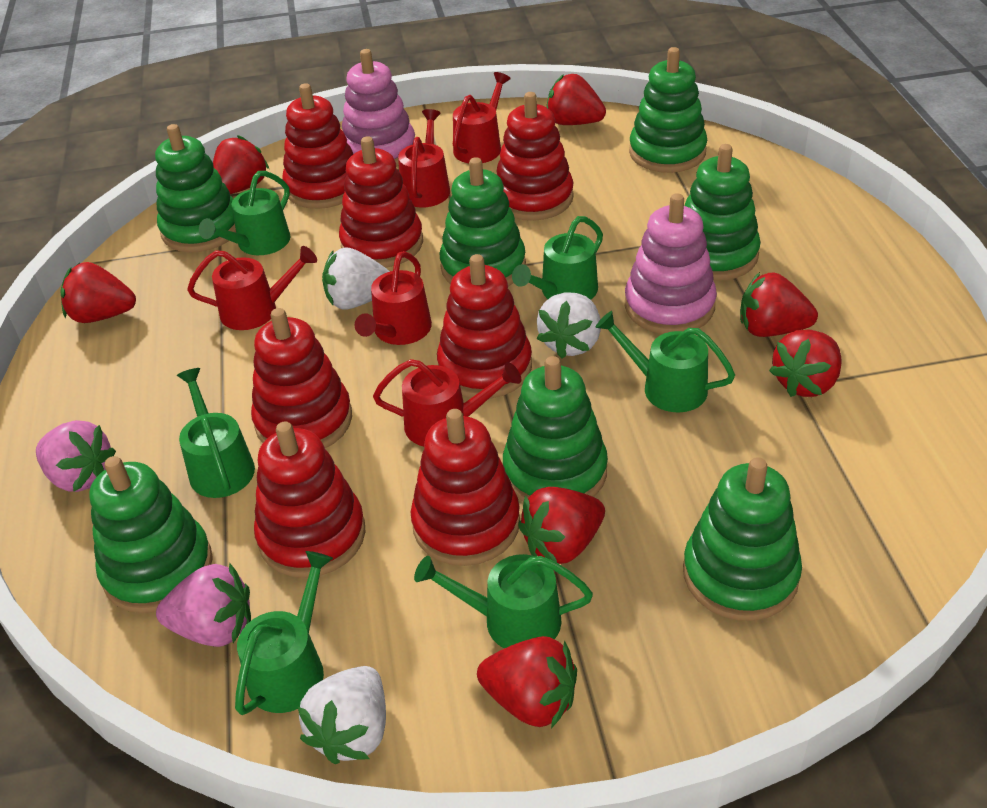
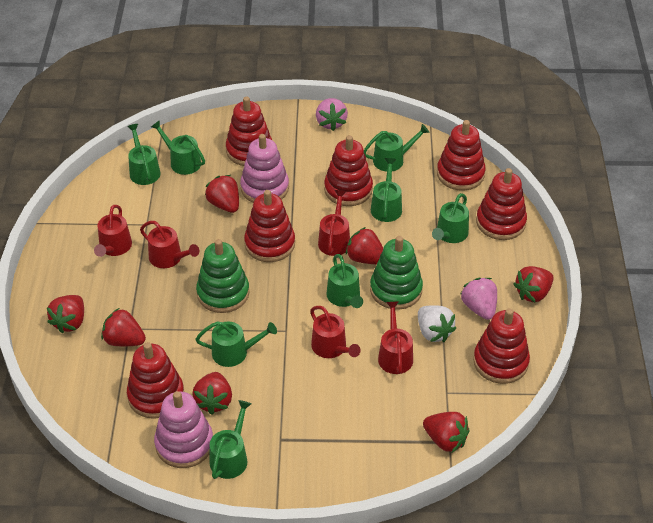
green stacking toy: [89,456,213,613] [155,124,236,253] [439,157,526,286] [503,356,608,502] [629,47,707,173] [683,457,802,621] [685,144,761,281] = 7 -> [196,239,249,313] [370,236,423,310] = 2
green watering can: [177,368,255,498] [199,171,290,255] [235,551,333,715] [414,554,593,649] [512,216,603,300] [595,311,735,412] = 6 -> [127,124,161,185] [151,120,205,175] [195,321,277,367] [210,400,251,479] [326,254,363,308] [364,124,429,172] [371,158,402,222] [432,193,469,243] = 8
white strawberry: [297,666,386,764] [322,247,390,310] [537,292,601,359] = 3 -> [418,305,456,342] = 1

